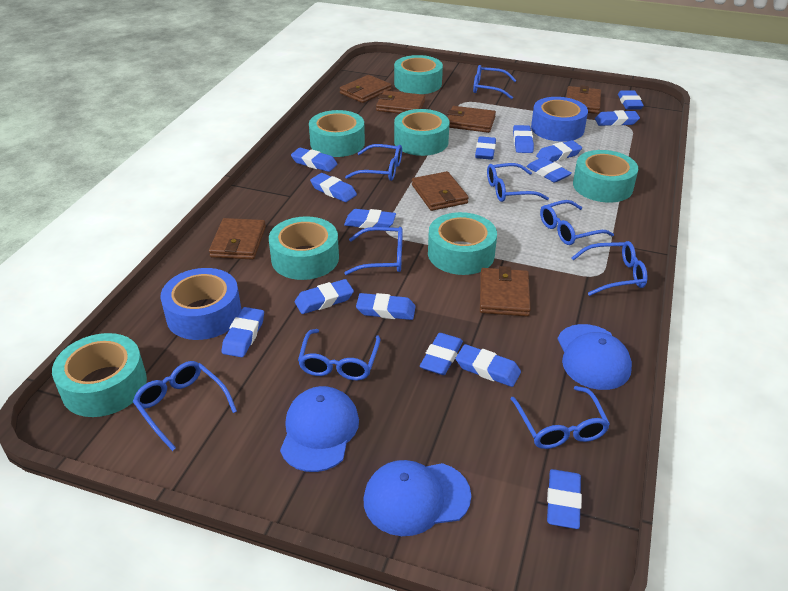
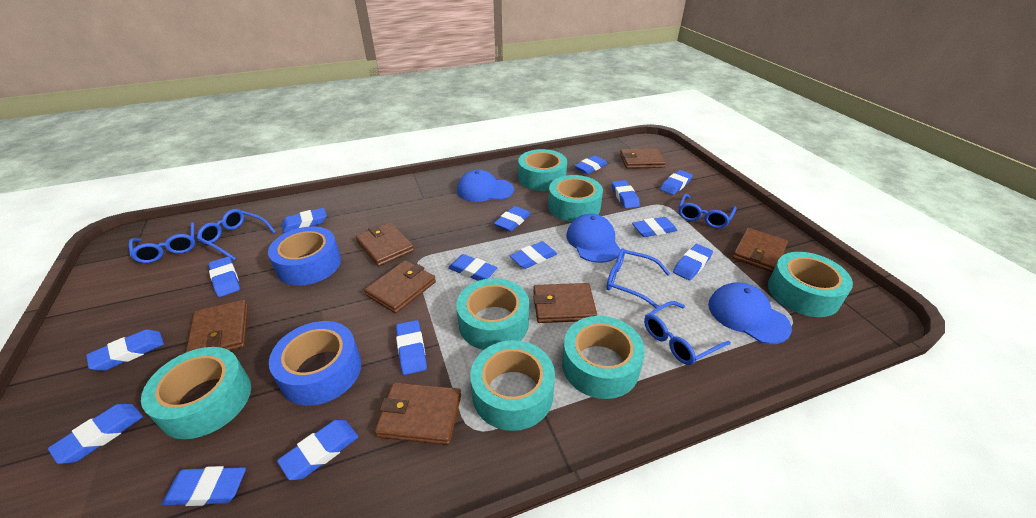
blue glasses: [133,361,237,451] [298,329,381,380] [344,227,403,275] [345,144,402,181] [473,65,517,99] [487,163,549,202] [511,386,610,449] [540,200,614,245] [572,241,648,296] = 9 -> [129,222,195,263] [197,209,276,260] [606,248,670,308] [644,301,731,365] [679,194,736,229] = 5

